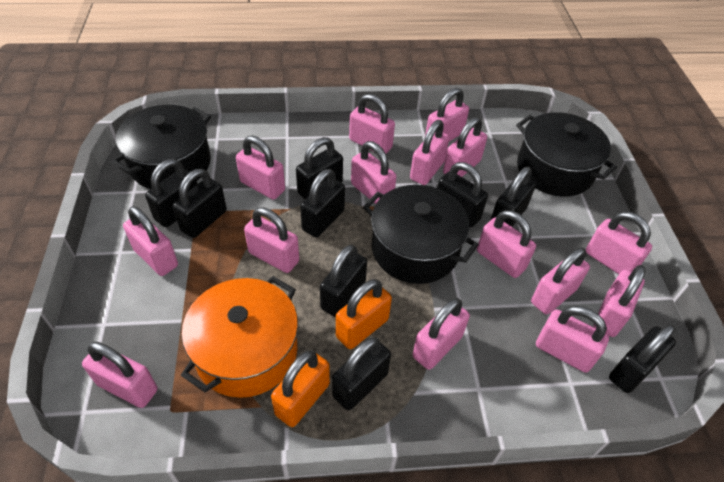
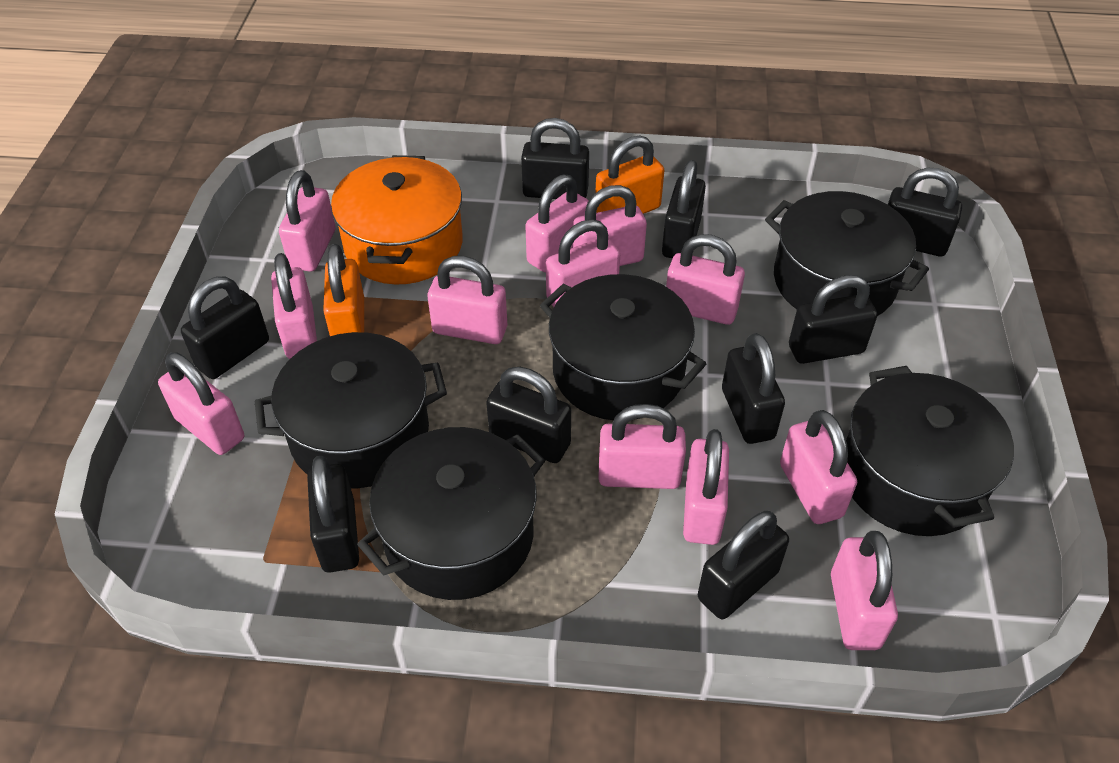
black pot: [112,105,211,189] [363,185,479,284] [516,112,617,197] = 3 -> [254,332,447,489] [357,427,545,600] [540,274,706,420] [765,191,929,316] [846,366,1014,536] = 5
pink padlock: [82,342,157,408] [123,206,178,276] [236,136,285,200] [244,207,299,273] [349,94,395,153] [351,141,397,204] [410,120,449,185] [413,298,470,370] [425,88,469,142] [443,117,487,177] [477,210,536,278] [531,248,590,314] [536,306,609,373] [586,212,652,274] [594,265,646,337] = 15 -> [158,352,244,455] [271,253,317,359] [279,170,335,272] [428,256,507,344] [525,175,588,272] [546,219,620,307] [573,185,647,266] [598,404,686,489] [666,234,745,325] [683,429,729,545] [780,410,857,524] [831,531,898,650] = 12

